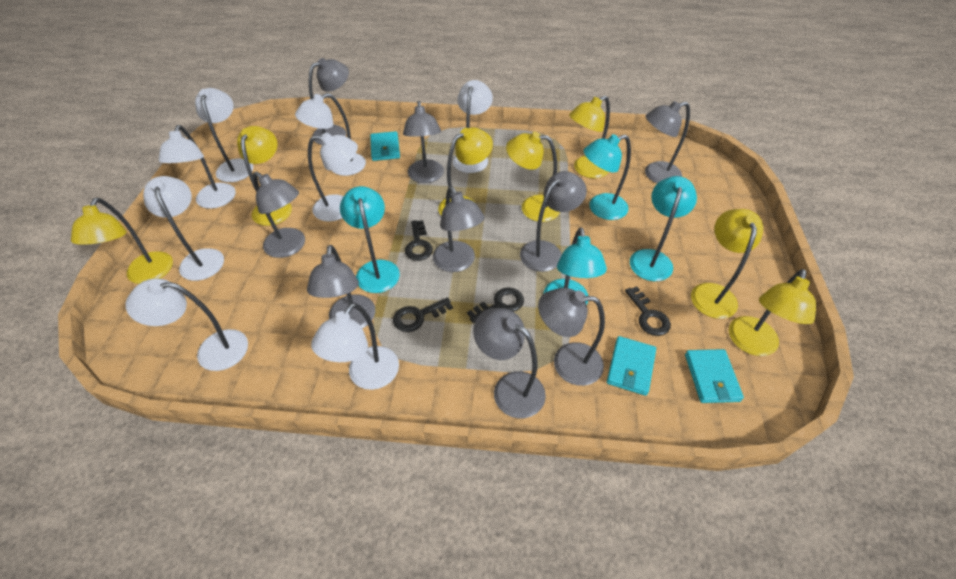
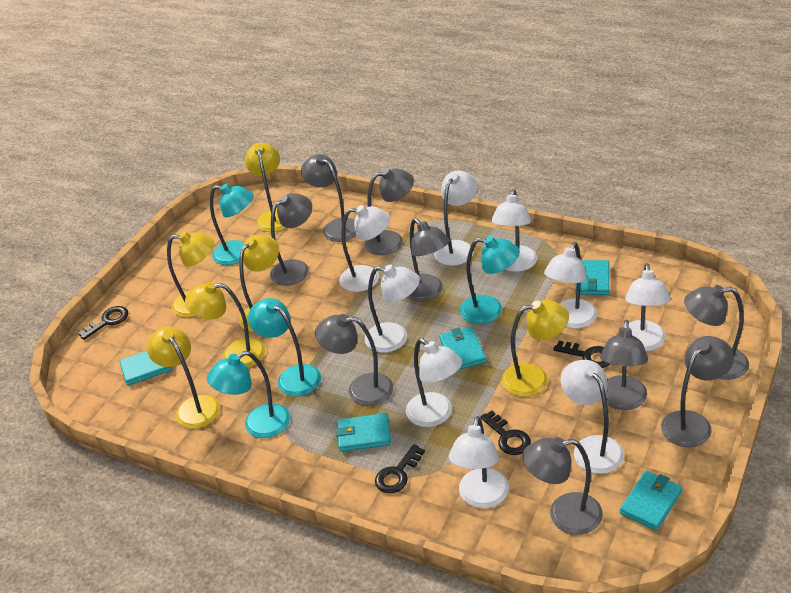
turquoise wallet: [370,131,400,161] [607,336,656,396] [685,349,744,403] = 3 -> [119,351,173,386] [336,413,391,452] [439,327,486,370] [575,260,609,295] [620,471,682,531] = 5
white lamp: [126,278,248,371] [143,176,224,281] [159,125,236,209] [195,88,253,182] [295,93,366,176] [308,132,358,222] [311,303,399,390] [453,80,493,173] = 8 -> [339,205,390,292] [365,264,420,353] [406,338,462,427] [434,170,478,266] [449,416,509,508] [491,189,537,272] [544,242,597,328] [561,360,624,474] [625,263,671,351] = 9
yellow lamp: [71,198,173,284] [237,126,292,226] [438,127,493,216] [506,132,560,222] [569,96,610,178] [691,209,763,319] [729,269,816,356] = 7 -> [147,327,220,429] [167,231,214,317] [185,282,265,368] [239,235,279,332] [245,143,286,232] [502,300,569,397] = 6

